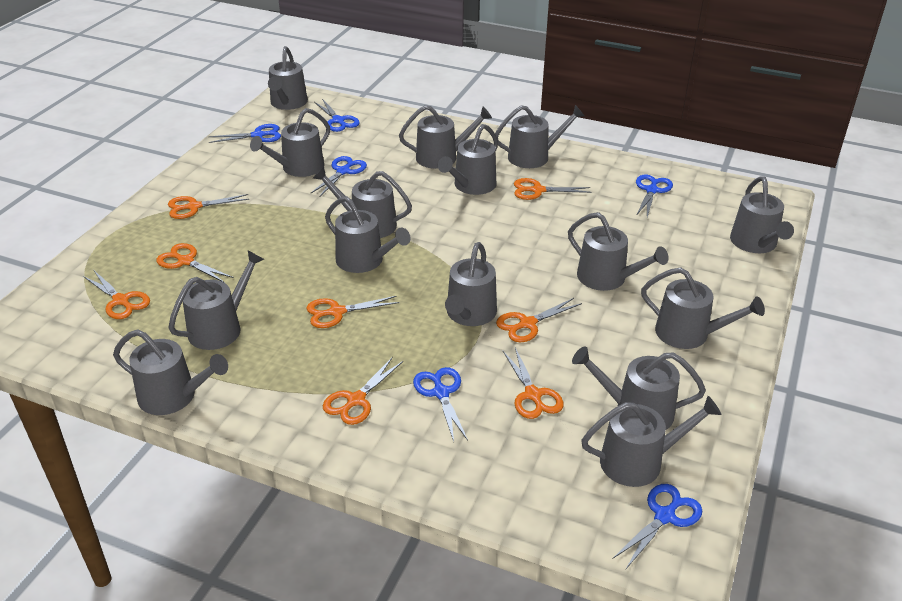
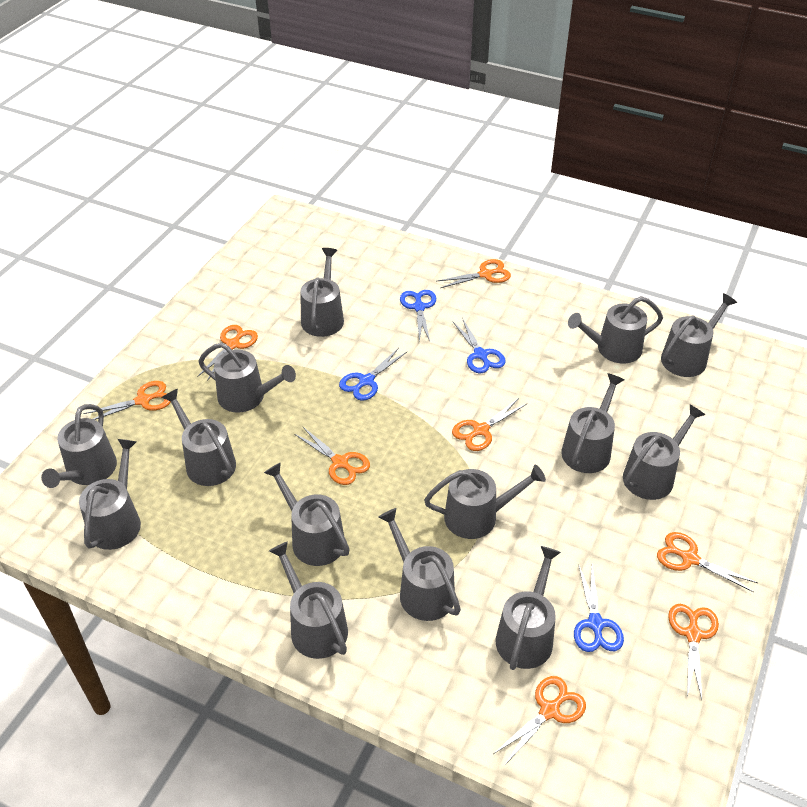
blue scissors: [209,124,281,143] [310,156,367,197] [314,99,360,132] [413,367,468,441] [612,484,702,569] [636,175,673,217] = 6 -> [339,348,407,401] [400,290,436,342] [452,318,506,373] [574,566,624,652] = 4
grey watering can: [113,329,228,415] [168,250,264,350] [250,108,330,177] [268,46,308,110] [312,166,412,238] [325,196,410,273] [399,105,492,169] [438,124,498,195] [445,242,497,326] [495,105,584,168] [568,212,668,291] [572,346,706,430] [581,396,722,487] [641,267,765,349] [730,176,794,253] = 15 -> [41,404,117,488] [79,439,141,550] [161,389,236,486] [198,343,296,413] [264,462,350,566] [269,542,348,659] [300,248,344,337] [378,508,461,621] [424,465,546,539] [496,546,561,670] [561,373,624,473] [568,296,663,364] [623,404,706,500] [661,293,737,377] = 14

